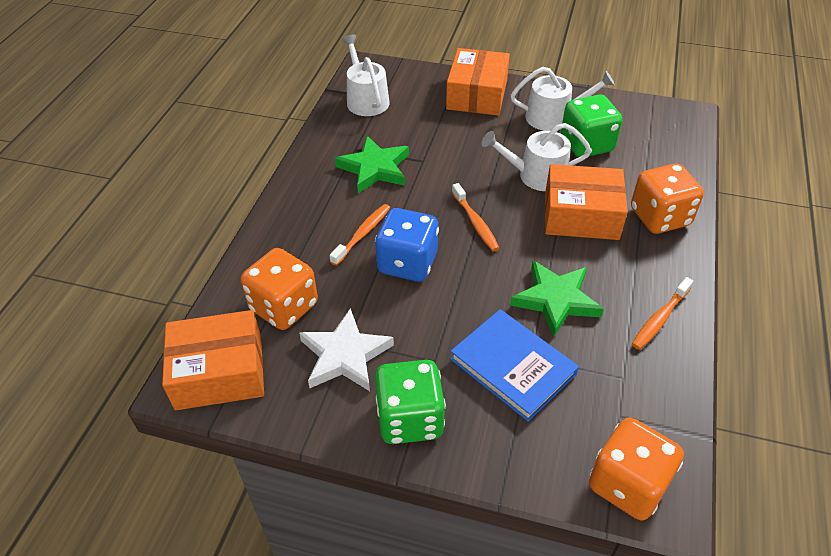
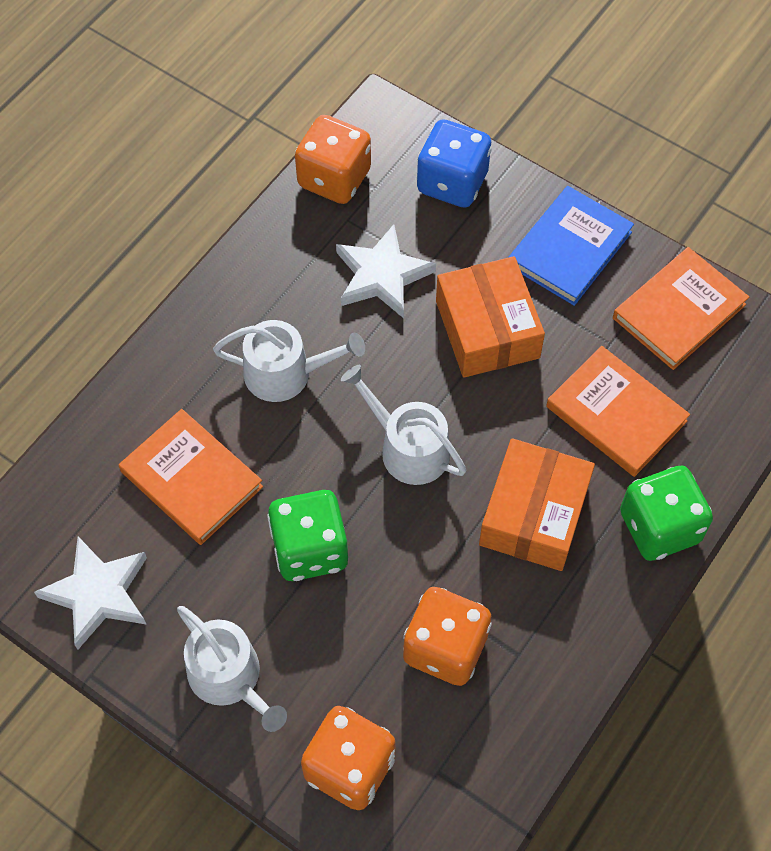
green star: [335,136,409,193] [510,261,604,337] = 2 -> none = 0
orange book: none = 0 -> [119,409,263,545] [546,346,690,477] [613,247,749,370] = 3
orange box: [162,310,264,410] [446,48,510,116] [545,164,628,240] = 3 -> [436,256,545,378] [479,438,595,571] = 2
orange toothbrush: [329,204,390,266] [452,183,499,251] [632,277,694,350] = 3 -> none = 0
white star: [299,308,394,391] = 1 -> [34,537,147,650] [336,224,436,318] = 2

